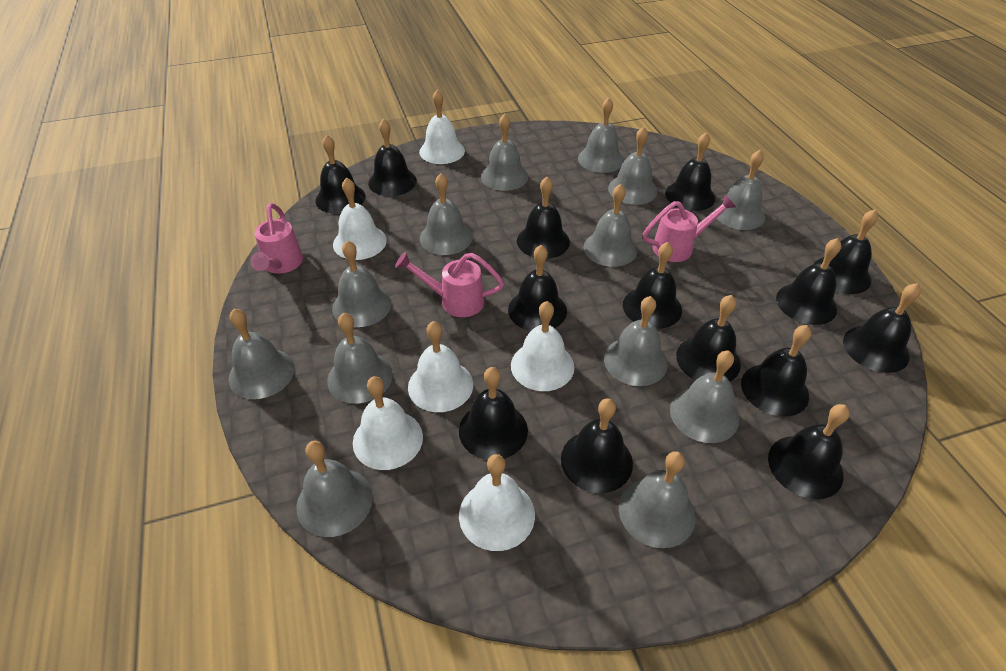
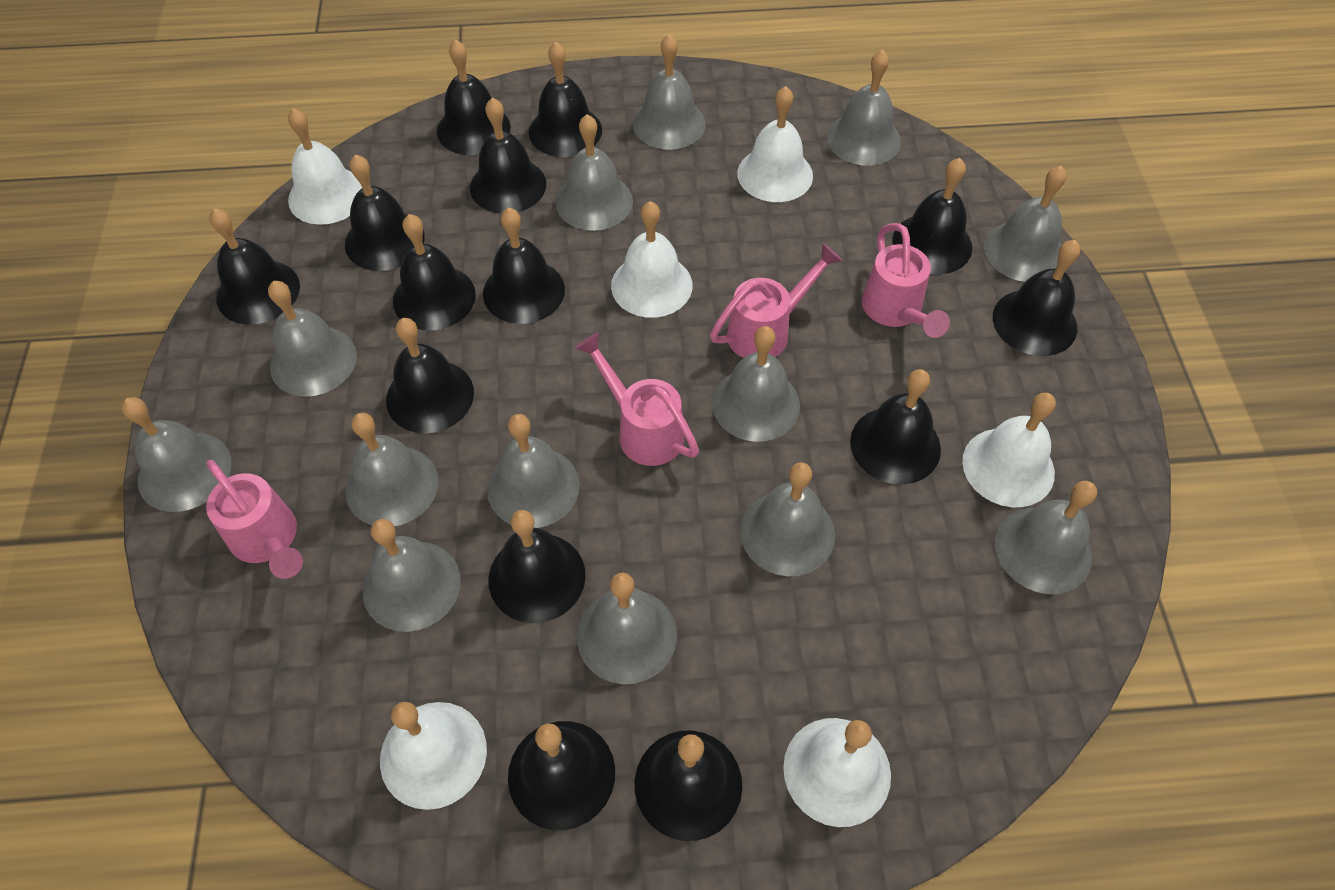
pink watering can: [250,203,303,274] [395,252,504,317] [642,195,736,262] = 3 -> [206,460,303,579] [575,332,699,466] [710,243,843,358] [862,223,950,338] = 4

